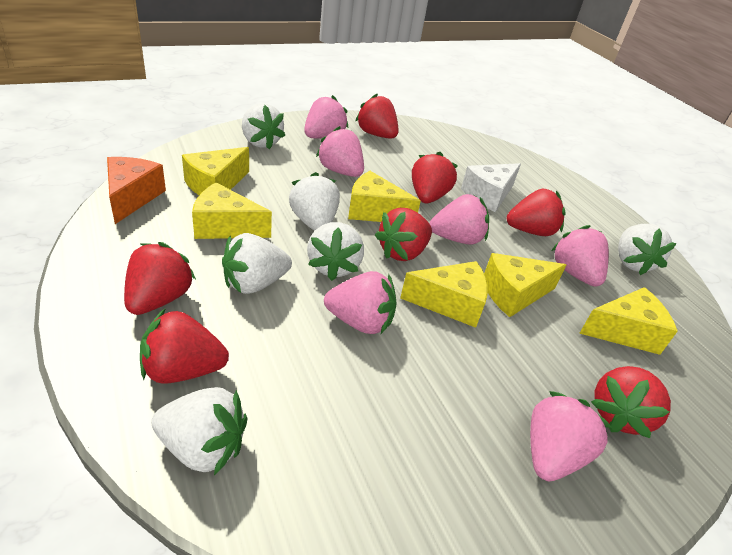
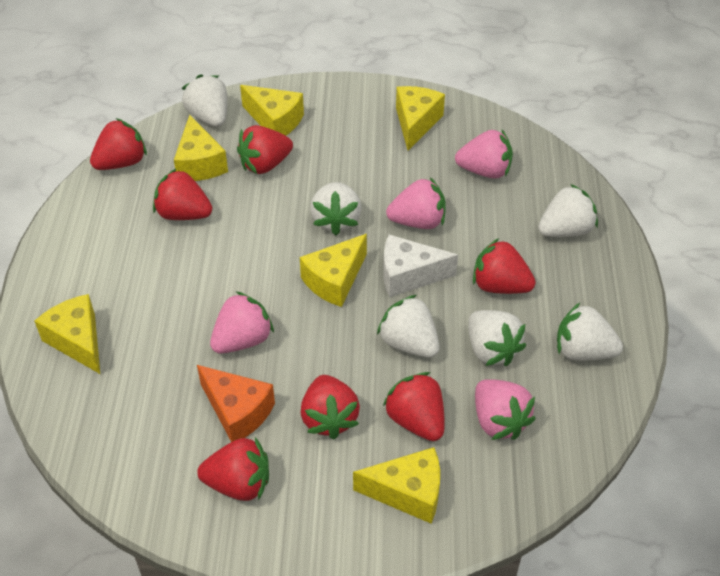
pink strawberry: [304,95,349,139] [316,126,364,177] [324,271,397,334] [430,194,489,245] [530,391,612,481] [551,225,609,287] = 6 -> [210,291,274,354] [386,177,446,229] [455,130,513,179] [475,379,536,440] = 4

